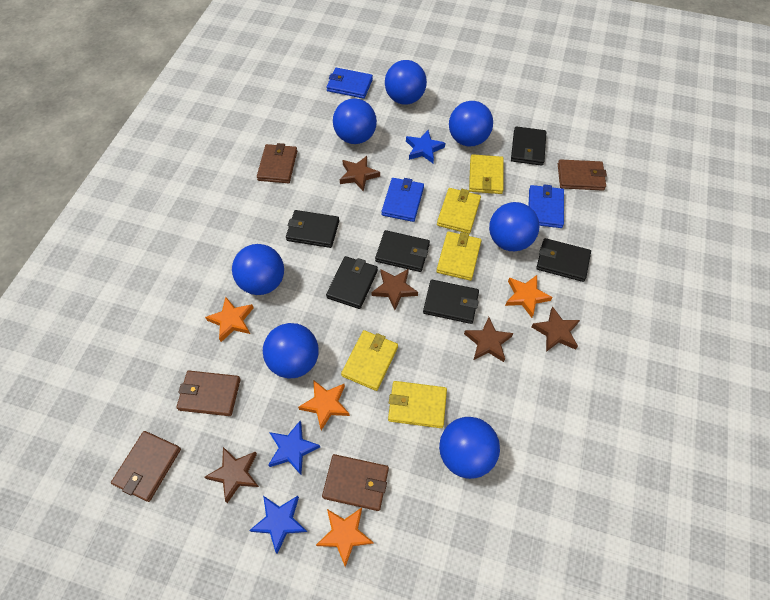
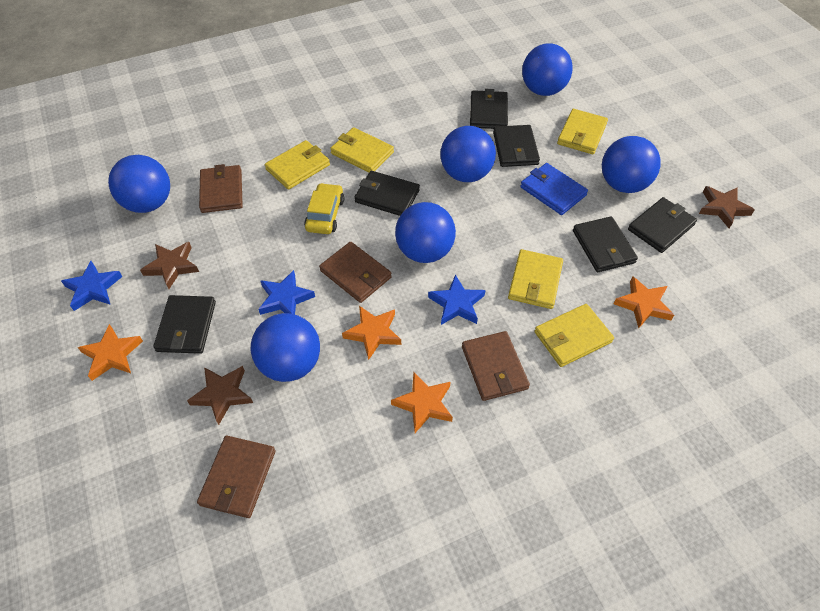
blue ball: [232,244,284,295] [263,323,319,378] [333,98,377,144] [385,60,427,105] [439,417,500,479] [449,101,493,146] [489,202,540,251] = 7 -> [108,155,170,213] [251,313,320,382] [395,202,456,263] [440,126,496,182] [522,43,573,96] [602,136,661,193] = 6
blue wallet: [326,68,373,99] [381,178,424,222] [529,185,564,228] = 3 -> [520,163,588,215] = 1
brown star: [205,447,259,503] [340,156,380,192] [372,269,418,310] [464,317,513,362] [531,307,580,352] = 5 -> [140,242,199,289] [187,366,253,425] [699,186,755,229] = 3
brown wallet: [111,431,181,502] [176,371,241,416] [257,143,297,183] [322,454,389,511] [558,159,607,191] = 5 -> [197,436,276,518] [199,164,243,213] [319,242,392,303] [462,331,530,401] = 4
yellow car: none = 0 -> [304,183,344,234] = 1

